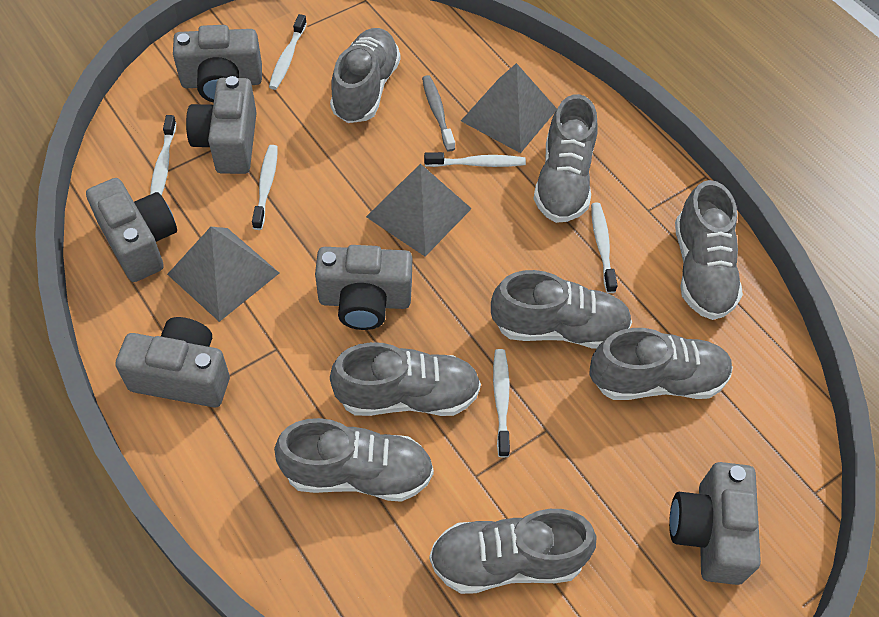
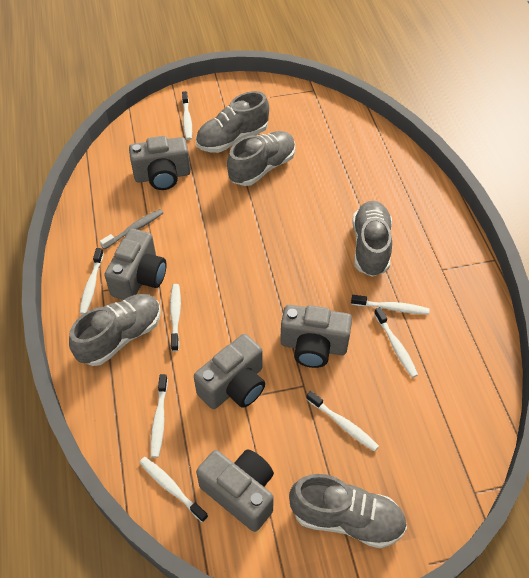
grey camera: [86,178,177,282] [115,317,230,407] [173,25,262,103] [186,76,257,174] [315,245,412,330] [669,462,761,585] = 6 -> [104,229,167,300] [129,136,191,190] [194,334,265,409] [196,450,274,532] [280,305,352,368] = 5
grey pyramid: [167,227,279,322] [366,164,472,256] [461,63,557,153] = 3 -> none = 0
grey shoe: [274,418,434,502] [330,28,400,123] [330,342,481,416] [429,509,596,594] [491,270,632,349] [533,94,598,223] [589,328,733,400] [675,180,743,320] = 8 -> [69,294,161,366] [196,91,269,153] [227,131,295,186] [289,474,407,549] [352,201,392,277] = 5
white toothbrush: [150,115,176,196] [252,145,278,230] [269,14,307,90] [424,152,526,167] [493,349,510,457] [591,203,617,293] = 6 -> [80,248,104,315] [139,457,208,523] [151,374,168,458] [170,284,181,352] [182,91,192,140] [306,391,379,451] [351,295,430,314] [374,307,418,378] = 8

